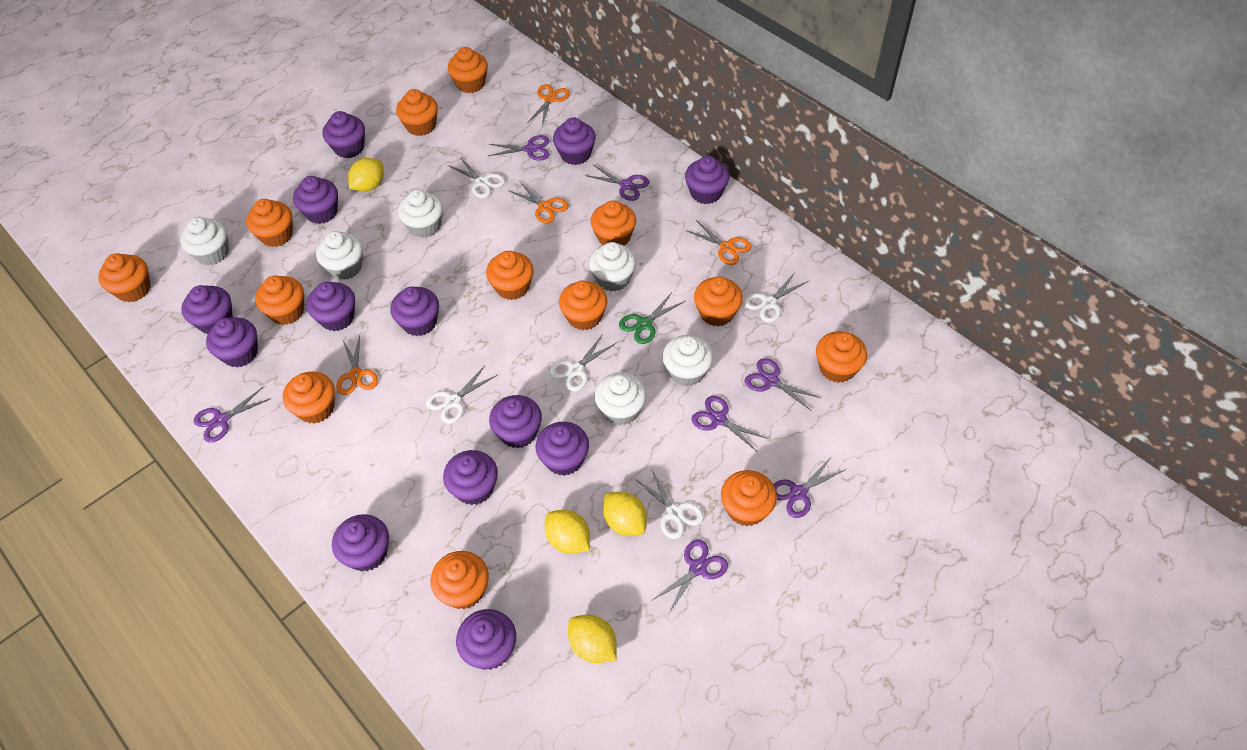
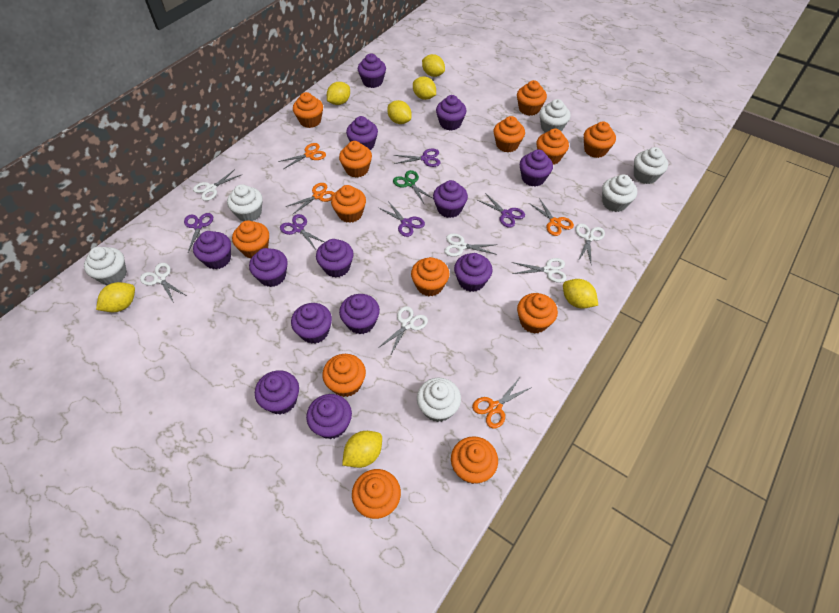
purple scissors: [194,387,270,443] [488,135,550,160] [585,165,649,201] [652,540,728,613] [691,396,768,452] [745,358,821,410] [773,457,845,518] = 7 -> [184,213,213,252] [280,214,325,248] [379,201,425,237] [394,148,440,167] [477,193,525,228] = 5
white scissors: [426,365,497,424] [449,157,505,198] [549,335,616,392] [635,468,704,539] [744,272,808,323] = 5 -> [140,263,185,303] [193,169,241,201] [378,306,428,356] [444,233,498,257] [512,258,567,283] [575,223,605,263] = 6
yellow lemon: [348,158,384,192] [545,510,590,554] [568,615,617,663] [603,492,647,536] = 4 -> [96,282,135,312] [327,82,350,105] [342,431,382,468] [387,100,412,124] [413,77,436,100] [422,54,445,77] [563,279,598,309] = 7

